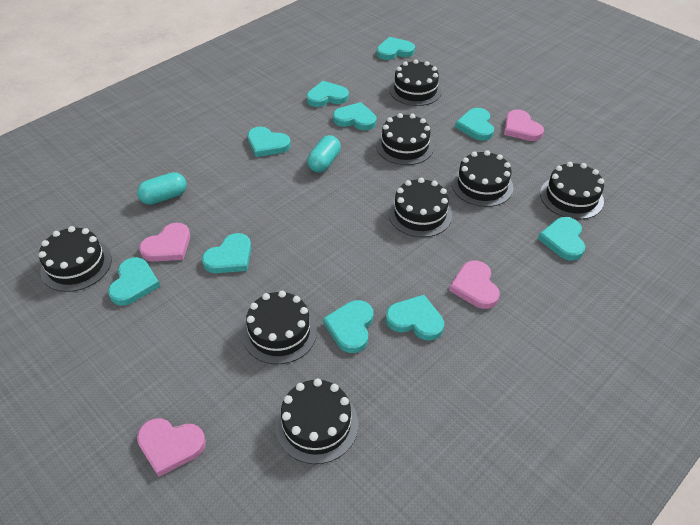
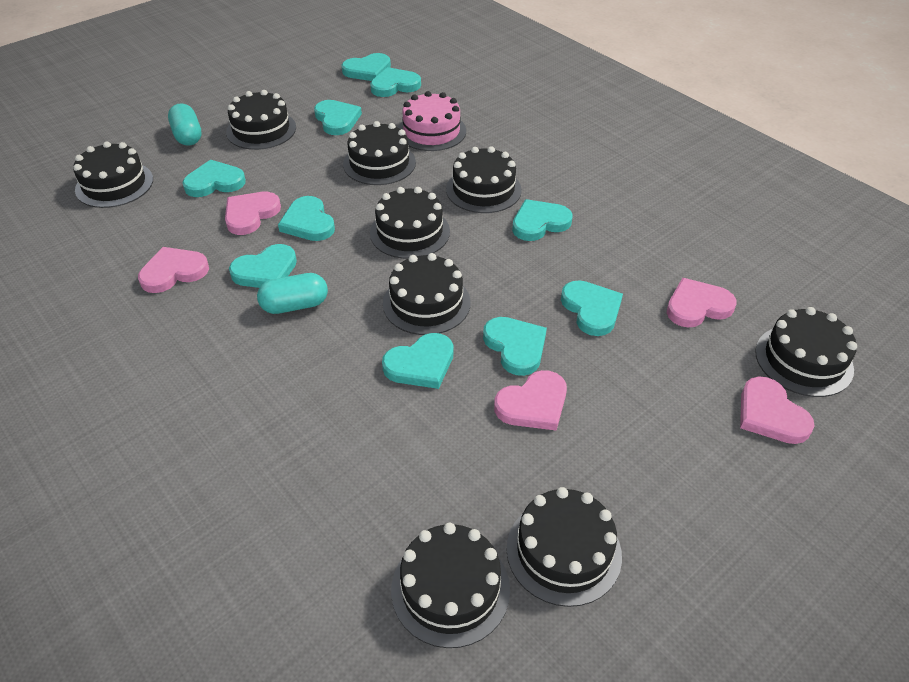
black cake: [39,226,112,292] [242,291,317,364] [275,378,358,464] [376,113,434,165] [388,178,452,237] [389,59,442,106] [452,150,513,207] [540,162,604,220] = 8 -> [73,141,153,208] [226,90,296,150] [343,121,416,185] [370,187,450,259] [383,253,471,335] [391,523,510,648] [446,146,522,213] [506,487,622,607] [755,307,857,397] = 9
pink cake: none = 0 -> [398,91,466,151] = 1
pink heart: [137,418,206,477] [139,223,190,261] [449,261,500,309] [504,109,544,141] = 4 -> [138,247,209,293] [225,192,281,235] [494,370,567,431] [667,278,736,327] [740,377,815,444] = 5

